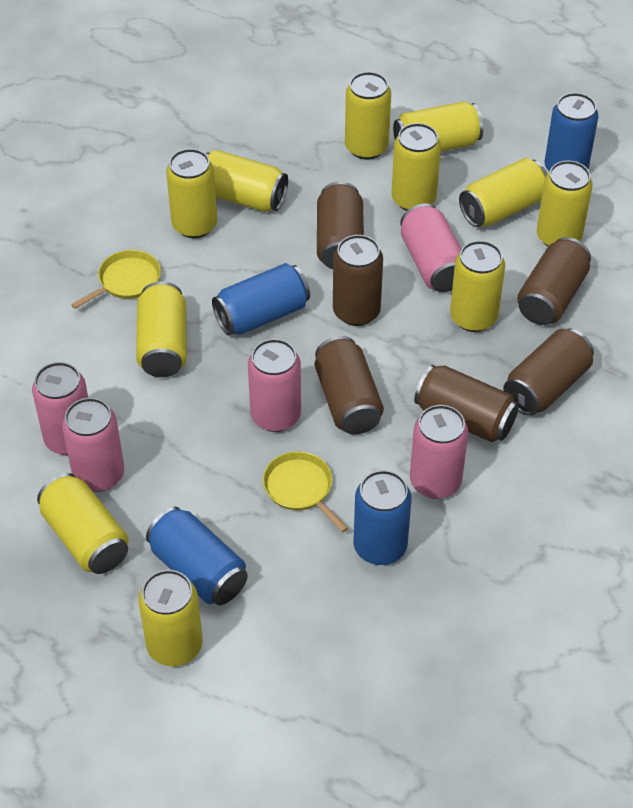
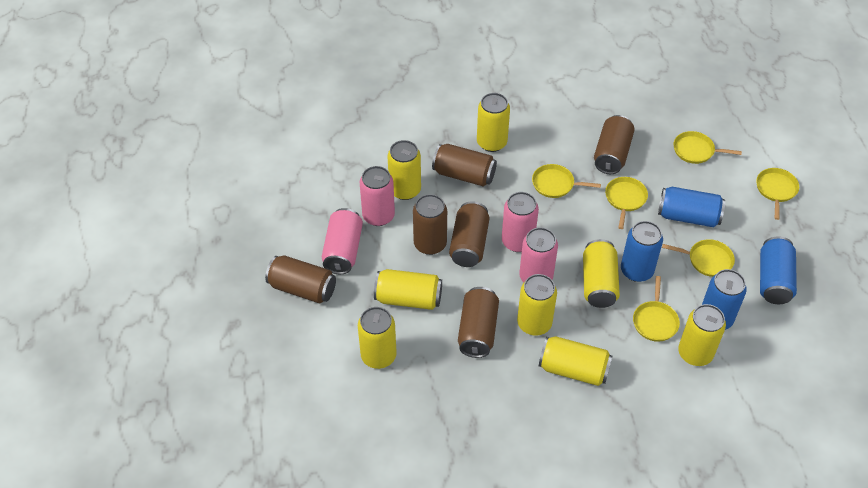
pink can: [32,362,88,455] [62,398,124,492] [248,339,301,432] [400,203,461,292] [410,405,468,499] = 5 -> [322,208,363,274] [360,166,395,226] [502,192,539,252] [519,227,558,283] = 4
yellow can: [37,473,128,574] [136,281,187,377] [138,570,203,666] [166,149,217,238] [205,150,288,212] [345,72,391,160] [392,123,441,211] [393,102,483,152] [450,241,505,332] [459,158,547,227] [537,160,593,247] = 11 -> [358,307,397,369] [374,269,442,310] [387,140,421,200] [477,93,510,152] [517,274,557,336] [539,336,612,386] [583,239,620,308] [678,304,726,366] = 8
yellow pan: [71,250,161,309] [263,451,348,533] = 2 -> [532,164,601,198] [605,177,648,229] [633,276,680,342] [662,239,735,277] [674,131,742,164] [756,168,799,220] = 6

